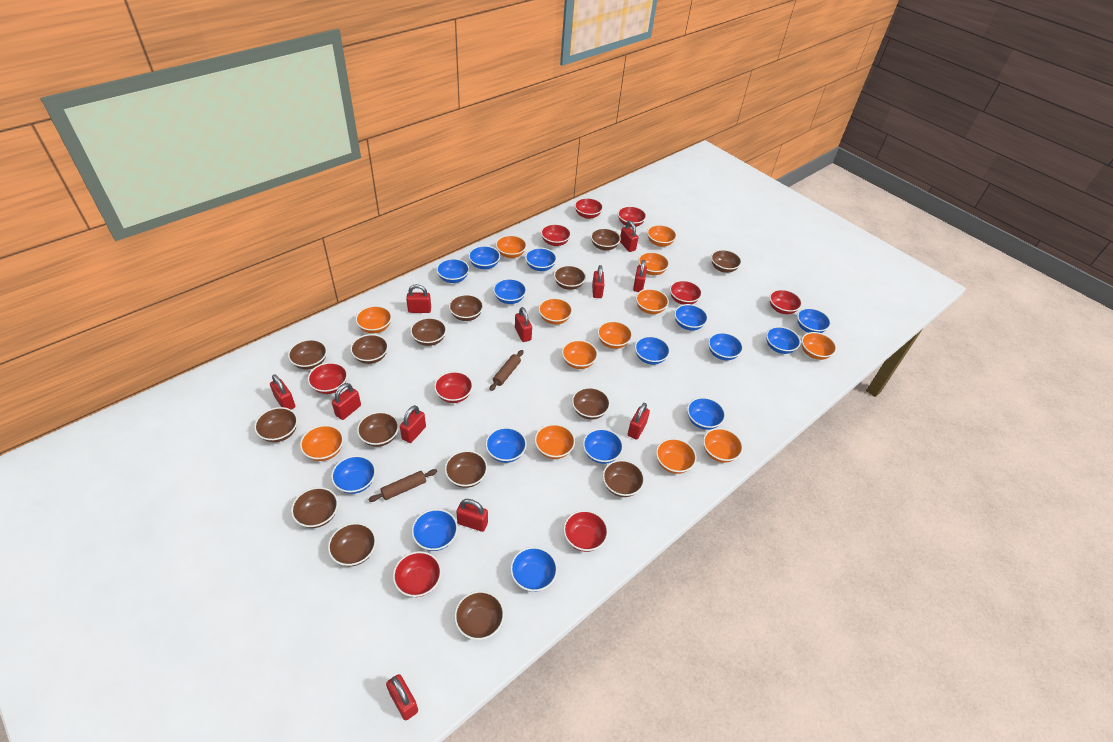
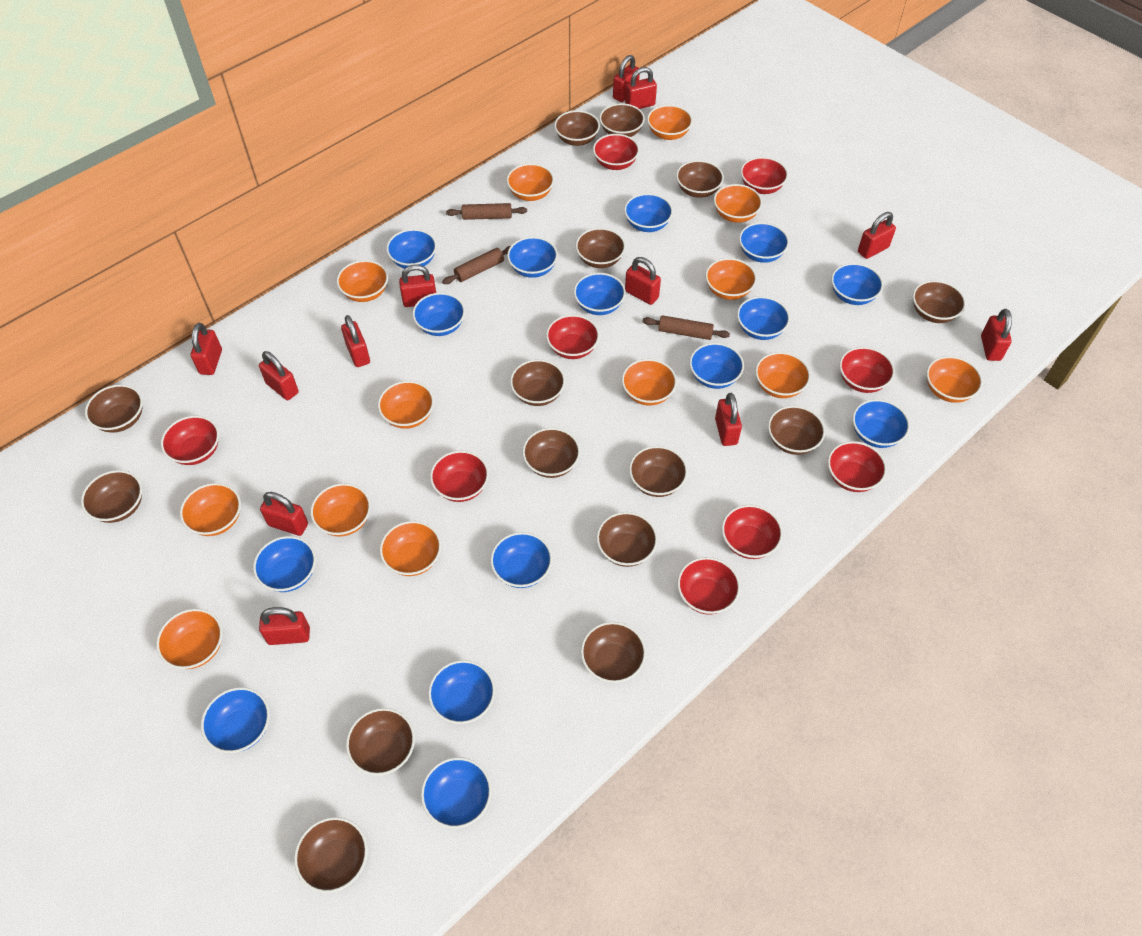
brown rolling pin: [368,469,437,502] [490,350,523,391] = 2 -> [442,246,511,284] [446,203,527,220] [642,315,730,340] = 3
red padlock: [270,374,295,409] [332,383,361,420] [386,674,418,720] [400,405,426,443] [406,284,431,313] [456,499,488,532] [515,307,532,342] [592,265,604,298] [620,221,638,252] [628,403,650,440] [633,260,647,292] = 11 -> [191,323,222,375] [259,351,299,400] [259,607,310,645] [260,492,308,536] [341,315,370,367] [399,264,436,307] [613,55,640,102] [625,67,657,109] [625,257,661,305] [715,393,742,446] [858,212,896,259] [981,309,1012,361] = 12

